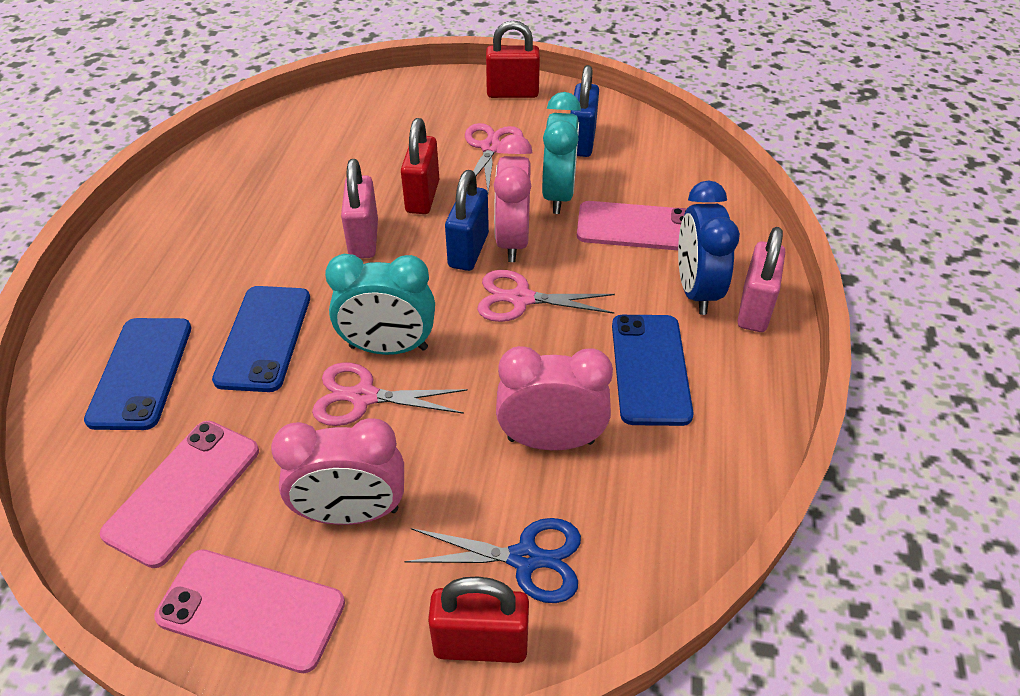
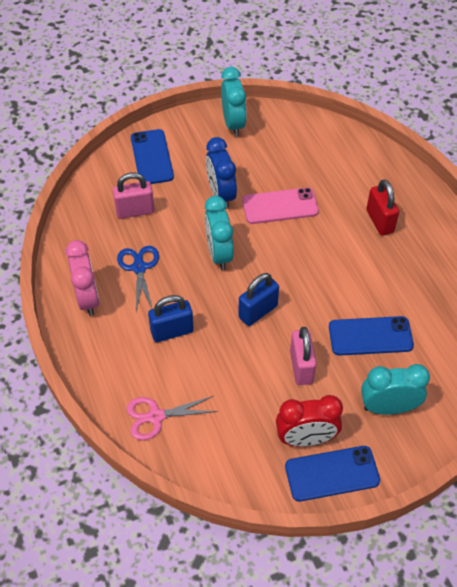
pink clock: [271,418,404,525] [494,134,532,262] [496,346,613,450] = 3 -> [66,240,99,316] = 1
pink phone: [100,421,259,568] [154,549,345,673] [577,201,687,250] = 3 -> [242,187,319,224] = 1
pink scissors: [312,362,468,426] [465,123,523,192] [477,270,615,322] = 3 -> [126,396,218,440] = 1
red clock: none = 0 -> [276,395,343,446] = 1
red padlock: [401,118,439,214] [428,576,529,663] [486,21,540,98] = 3 -> [366,179,399,236] = 1
turquoise clock: [325,254,435,355] [542,92,581,214] = 2 -> [205,196,234,270] [221,67,247,137] [361,364,430,415] = 3

